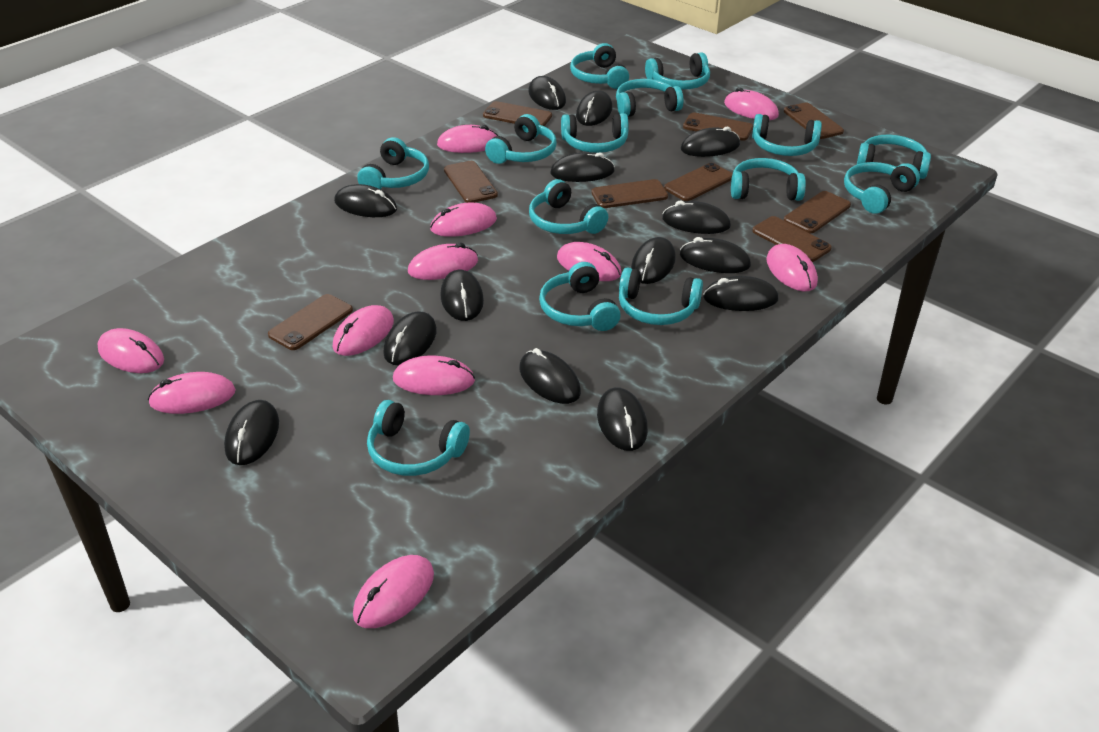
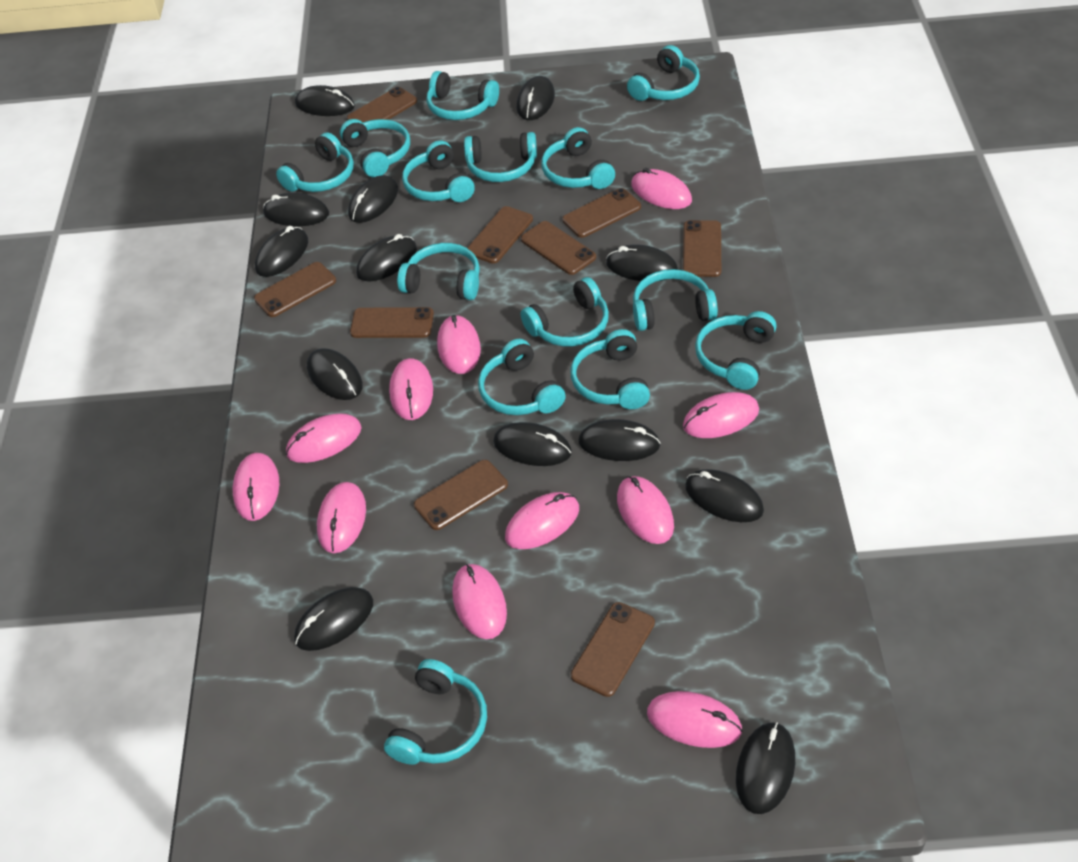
black mouse: [224,400,279,465] [334,184,397,217] [383,312,437,365] [440,270,484,321] [519,348,581,404] [528,76,566,110] [550,152,615,182] [576,91,612,126] [597,387,648,451] [631,237,676,284] [662,201,731,234] [680,237,751,273] [681,126,740,157] [703,276,779,311] = 14 -> [255,226,308,277] [263,193,329,226] [294,587,373,651] [295,85,355,116] [307,348,363,400] [348,175,398,223] [356,234,417,281] [493,422,572,466] [517,76,555,120] [578,419,660,461] [606,245,678,281] [685,469,764,522] [736,722,795,814] = 13

